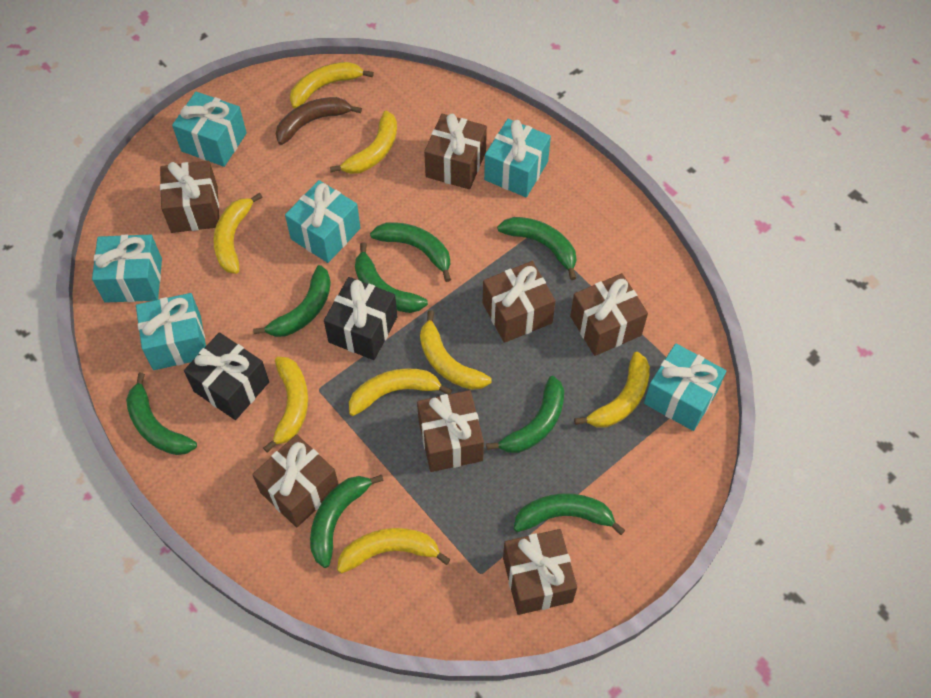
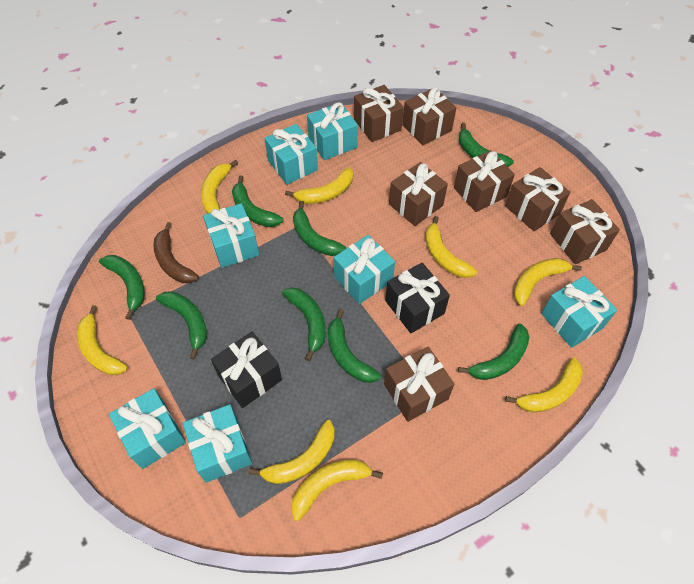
turquoise gift: [92,235,162,303] [136,293,206,370] [172,92,247,167] [285,180,361,263] [484,119,551,197] [644,343,726,431] = 6 -> [109,388,186,469] [183,404,252,483] [203,203,259,268] [264,124,318,185] [307,102,358,160] [334,235,395,304] [541,276,617,348] = 7

